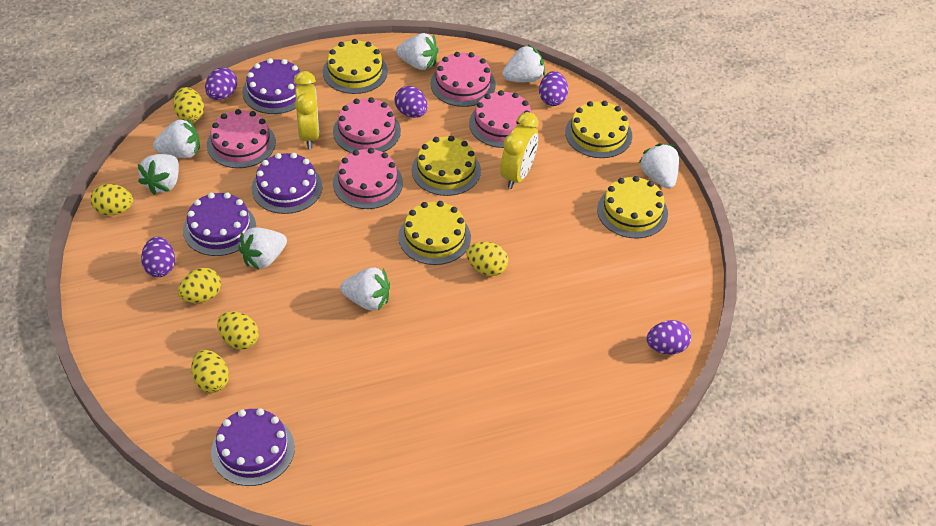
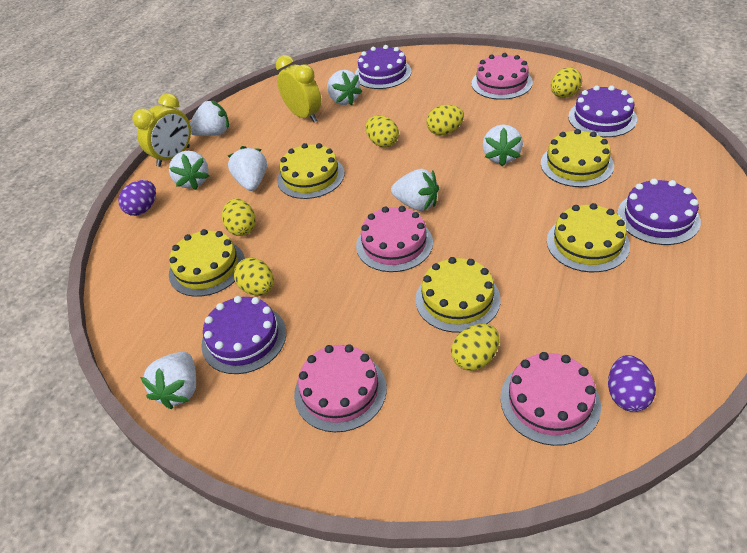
pink cake: [207,109,276,168] [333,97,401,153] [333,148,403,209] [431,52,496,107] [469,90,536,148] = 5 -> [294,344,387,432] [356,206,433,272] [472,53,533,100] [500,352,601,446] = 4
purple egg: [141,237,175,277] [205,68,237,100] [394,86,428,118] [539,71,568,106] [646,320,691,355] = 5 -> [118,180,156,216] [608,355,656,412] = 2

